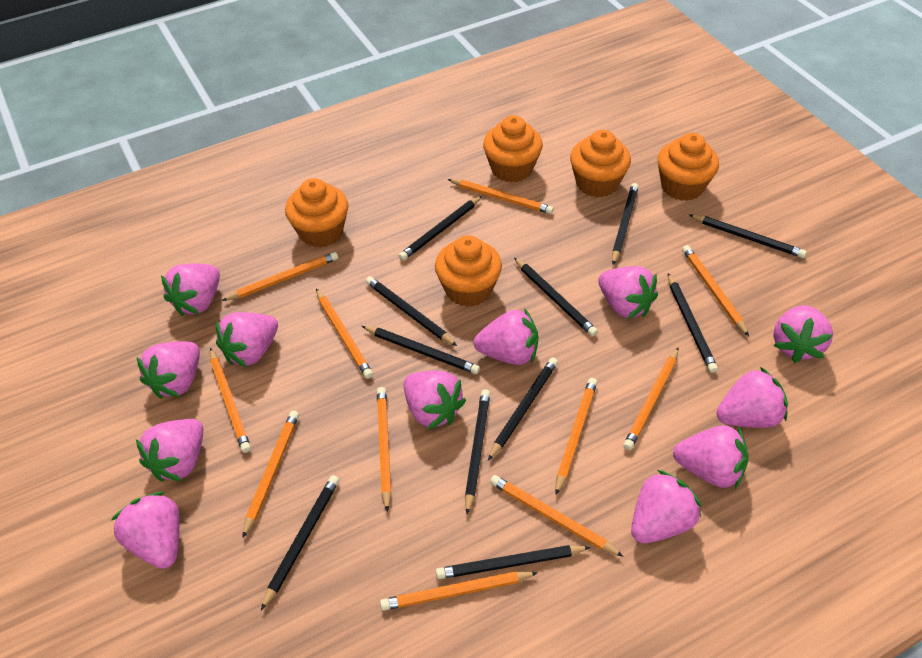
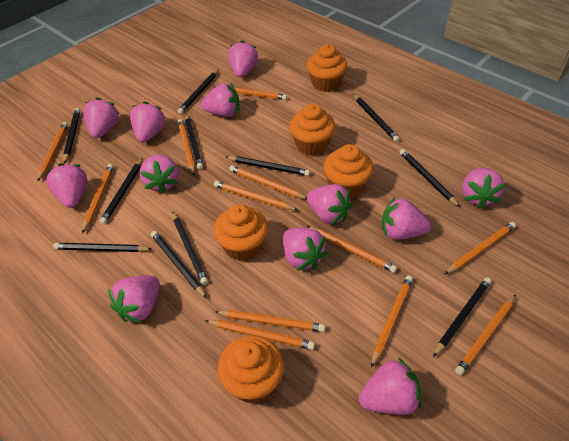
orange pencil: [210,348,251,453] [222,252,338,301] [242,411,299,538] [316,289,373,379] [377,387,391,512] [380,571,538,611] [448,179,554,214] [490,475,624,557] [555,378,597,495] [623,348,678,450] [682,245,749,336] = 11 -> [37,122,68,182] [82,164,113,233] [177,119,195,175] [205,320,315,350] [214,86,287,100] [214,181,298,210] [215,310,325,332] [229,165,307,199] [307,226,397,273] [371,275,413,368] [445,222,516,274] [455,294,516,375] = 12

